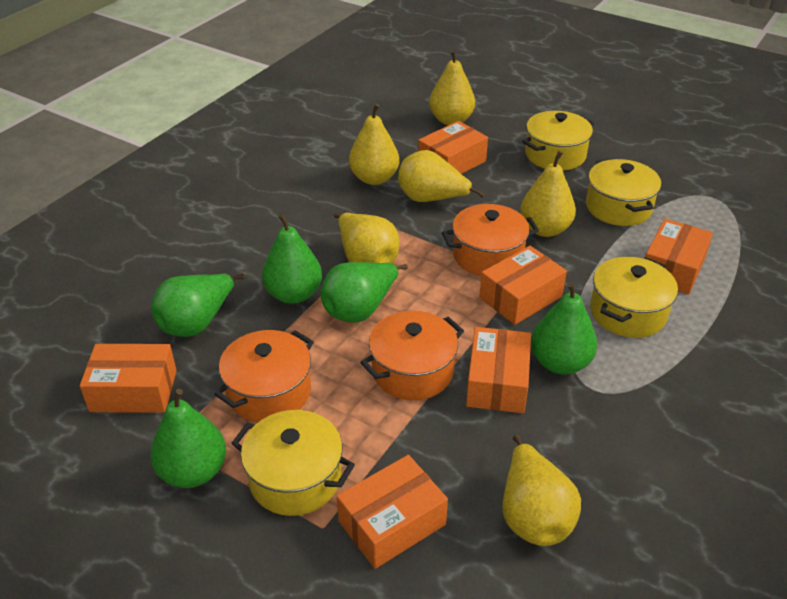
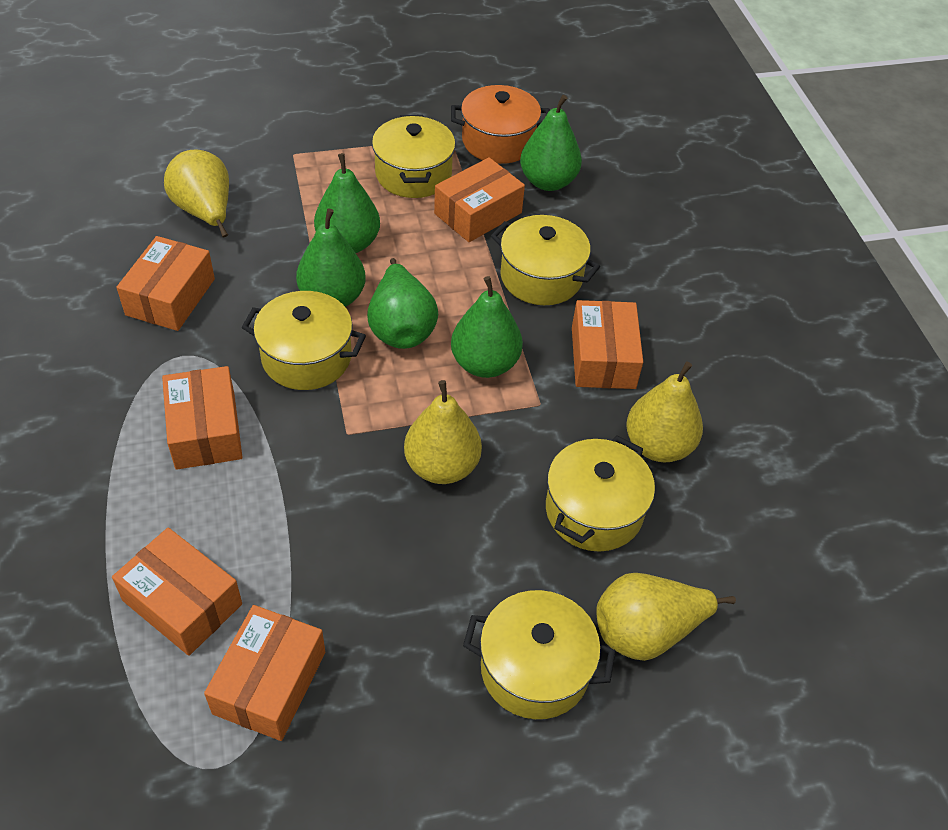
orange pot: [214,330,314,422] [360,311,464,400] [442,204,539,276] = 3 -> [451,85,550,164] = 1
yellow pear: [334,213,399,263] [349,104,399,185] [398,150,485,202] [429,50,475,125] [503,435,581,546] [520,151,576,237] = 6 -> [164,149,229,238] [404,380,482,484] [596,573,736,661] [626,362,703,463] = 4
yellow pot: [231,410,355,516] [522,111,594,171] [586,158,661,226] [590,257,678,338] = 4 -> [241,291,366,390] [372,115,455,198] [463,590,616,719] [491,215,600,305] [546,436,655,552] = 5

